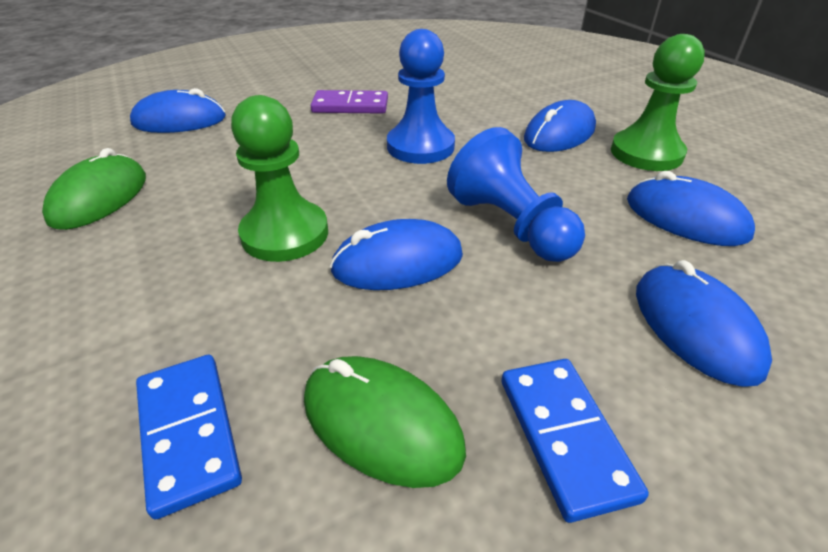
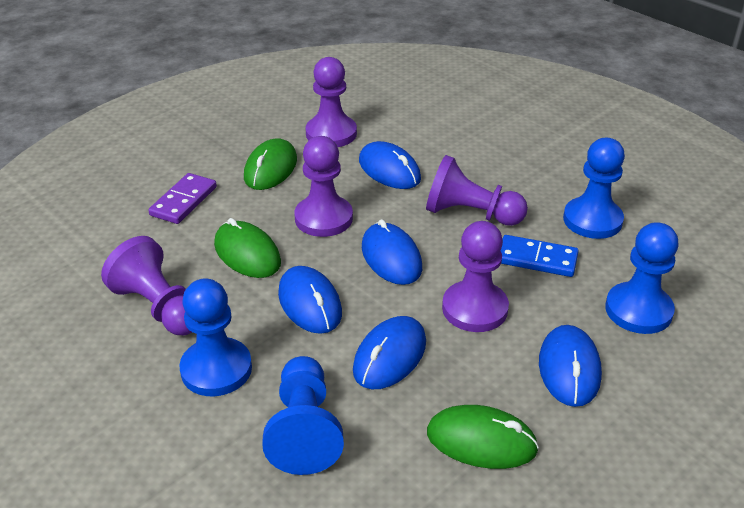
blue domino: [136,355,242,519] [501,359,649,523] = 2 -> [501,235,579,277] = 1
blue pawn: [387,29,455,164] [447,127,585,262] = 2 -> [179,279,252,396] [262,356,344,475] [563,138,625,239] [605,222,679,334] = 4
green mouse: [42,148,146,230] [304,356,466,488] = 2 -> [214,218,281,278] [244,138,297,190] [427,405,539,469] = 3
green pawn: [231,95,328,262] [611,34,705,171] = 2 -> none = 0
purple pawn: none = 0 -> [101,236,192,335] [295,136,353,237] [306,57,357,147] [426,155,528,226] [442,221,509,332] = 5

